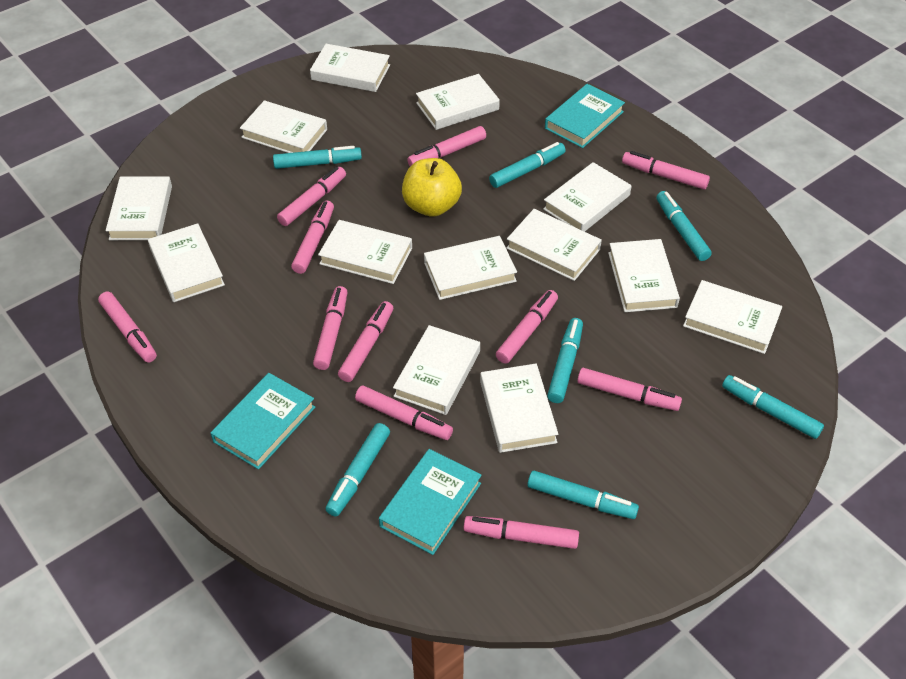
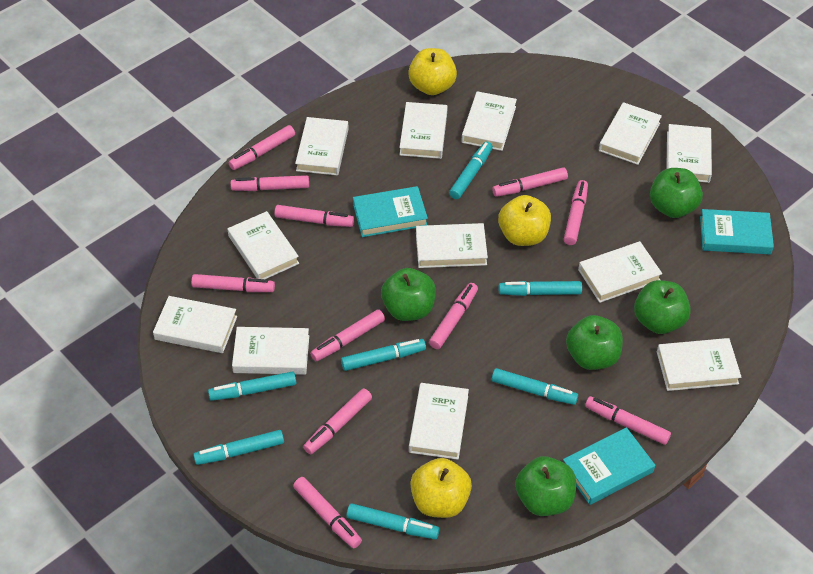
green apple: none = 0 -> [381,268,436,321] [515,456,576,516] [566,315,623,370] [634,280,691,334] [650,168,703,218] = 5
white book: [106,176,172,240] [148,223,225,302] [240,100,327,153] [310,44,390,92] [318,220,412,284] [393,325,480,415] [416,74,500,130] [424,236,517,300] [480,364,558,453] [506,209,602,281] [543,162,631,232] [608,239,680,312] [683,280,782,354] = 13 -> [153,296,237,353] [227,211,299,279] [232,327,309,375] [295,117,349,175] [399,102,448,159] [409,383,469,460] [416,223,488,268] [461,91,517,151] [578,241,662,303] [599,102,662,165] [657,338,741,391] [666,124,712,183] = 12
yellow apple: [402,158,462,217] = 1 -> [408,48,457,95] [410,458,472,518] [498,195,551,246] = 3

